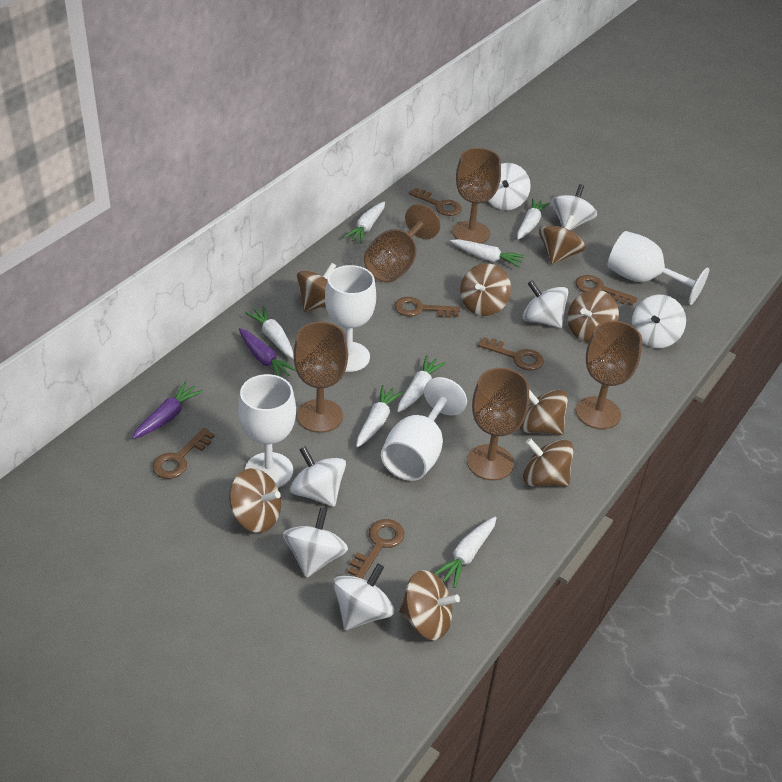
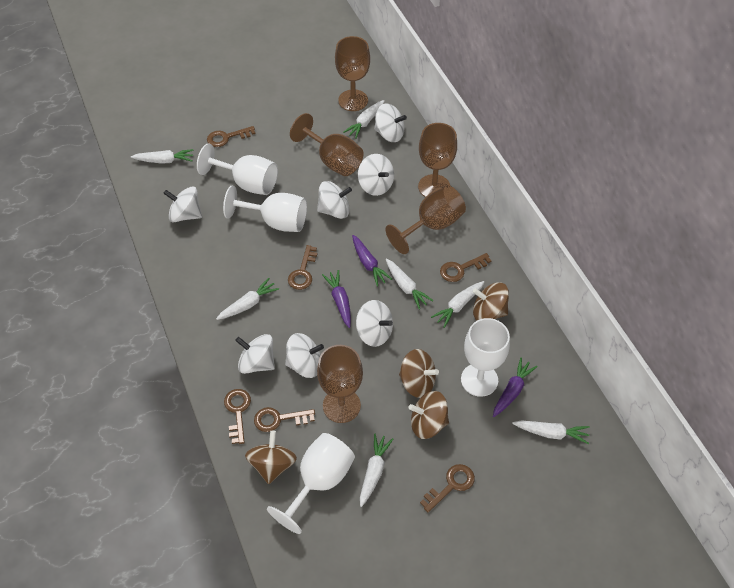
brown spinning top: [229,468,281,533] [296,263,336,312] [399,570,460,640] [460,263,511,316] [520,389,568,435] [523,438,574,487] [539,215,586,264] [567,290,619,343] = 8 -> [245,431,297,484] [399,349,439,398] [409,391,449,439] [473,282,509,320] = 4
purple carrot: [132,382,203,439] [239,328,296,376] = 2 -> [322,270,351,328] [352,235,392,286] [493,358,538,417] = 3

